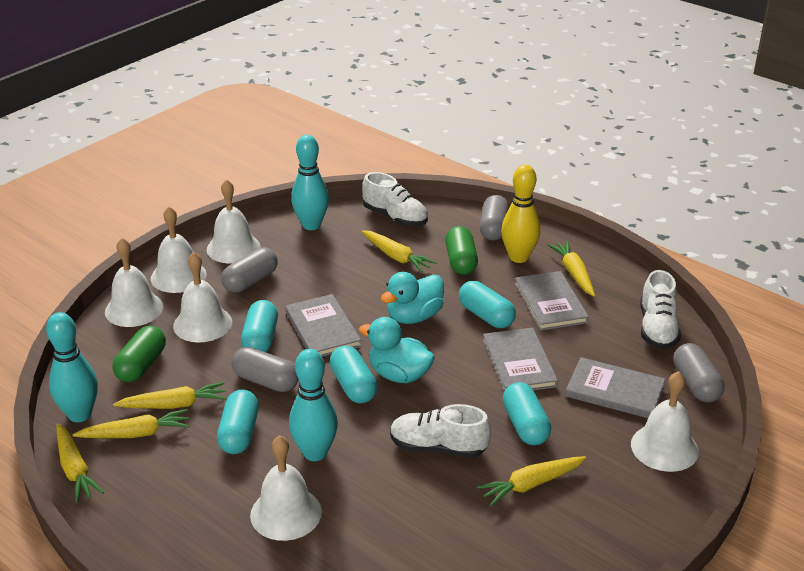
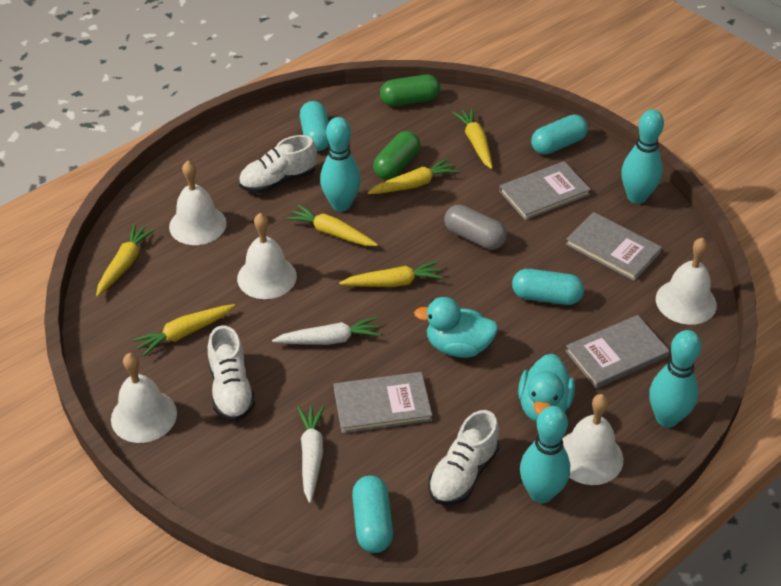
grey capsule: [221,248,278,293] [231,347,299,392] [480,195,509,241] [673,343,725,402] = 4 -> [444,205,507,250] = 1
turquoise bowling pin: [46,312,98,422] [289,349,338,461] [291,135,329,230] = 3 -> [320,117,361,212] [520,406,570,503] [621,109,664,204] [649,330,701,427] = 4
turquoise capsule: [217,390,259,454] [241,300,278,352] [330,346,377,404] [459,281,516,328] [503,382,551,445] = 5 -> [300,101,329,151] [352,475,393,553] [512,269,584,305] [531,114,588,155] = 4
white bell: [105,238,163,327] [150,206,207,293] [173,252,232,343] [207,179,261,264] [250,435,322,541] [631,371,699,472] = 6 -> [111,353,177,443] [169,161,227,245] [237,213,297,299] [562,394,623,485] [656,237,717,325] = 5
white carrot: none = 0 -> [272,317,381,345] [297,406,325,503] = 2
yellow bowling pin: [501,165,541,263] = 1 -> none = 0

